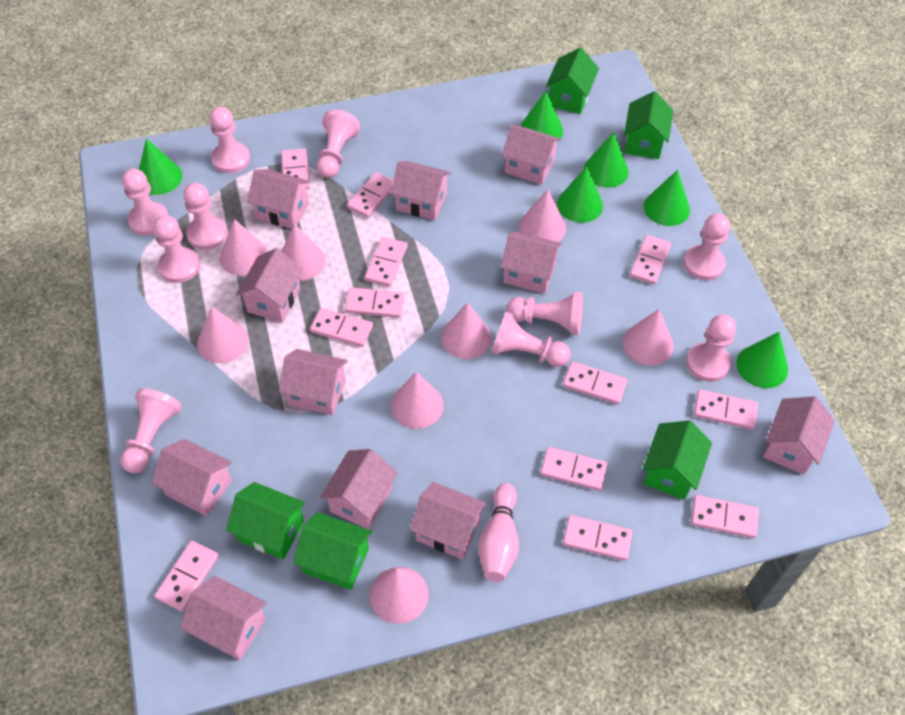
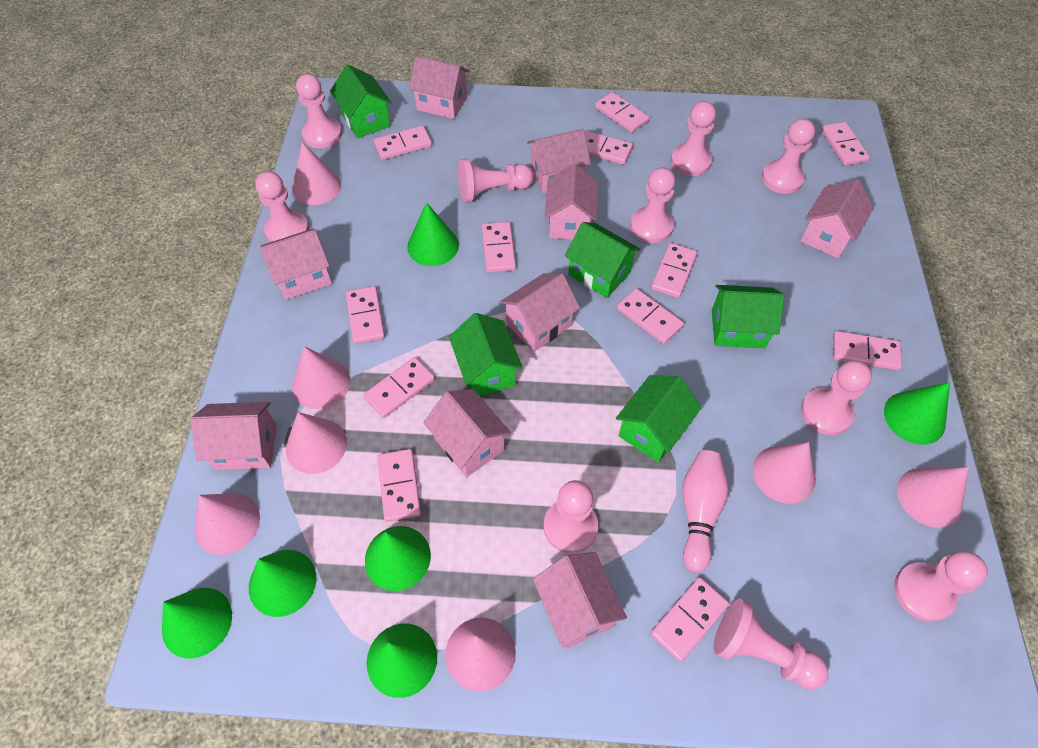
pink cone: [197,306,248,363] [220,219,268,276] [282,224,326,281] [369,567,429,624] [391,372,444,429] [441,302,491,359] [519,189,566,242] [623,309,674,366] = 8 -> [195,493,260,555] [286,412,347,474] [292,142,341,205] [292,346,350,409] [445,618,516,692] [753,442,816,504] [897,467,969,528] = 7
pink house: [152,439,232,516] [180,576,267,660] [236,248,303,322] [247,169,311,229] [279,349,348,415] [320,449,398,529] [391,161,451,220] [410,482,486,560] [501,231,562,294] [502,124,561,185] [763,396,835,475] = 11 -> [191,402,277,470] [260,228,332,300] [409,56,470,119] [423,389,511,478] [500,273,580,352] [527,129,591,194] [533,552,627,649] [545,163,599,240] [801,179,874,259] = 9

